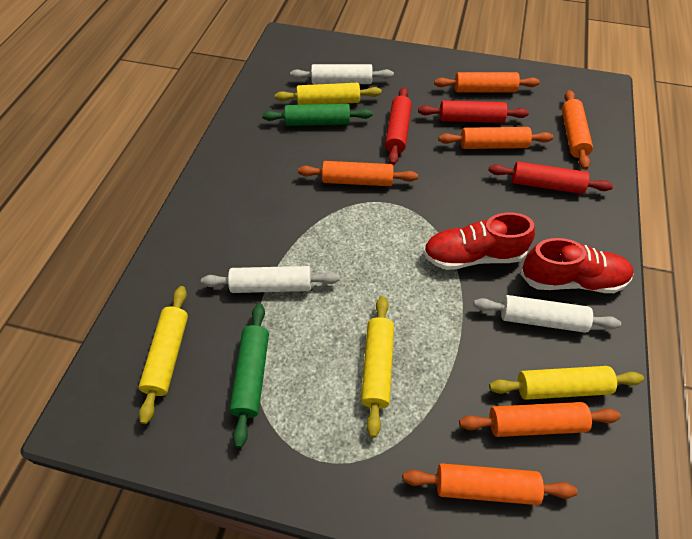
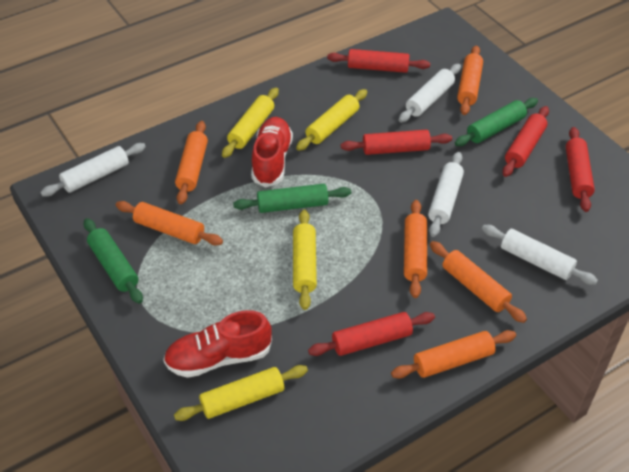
green rolling pin: [229,303,269,448] [262,104,373,126] = 2 -> [84,218,143,304] [233,184,351,213] [455,98,538,146] = 3
red rolling pin: [385,87,412,165] [418,100,529,123] [489,162,613,194] = 3 -> [308,312,435,356] [327,49,430,73] [341,130,452,155] [502,106,549,177] [566,127,595,212] = 5
white rolling pin: [201,266,339,293] [290,64,394,84] [473,295,621,333] = 3 -> [40,143,146,197] [399,64,461,123] [428,152,464,237] [482,225,598,285] = 4

